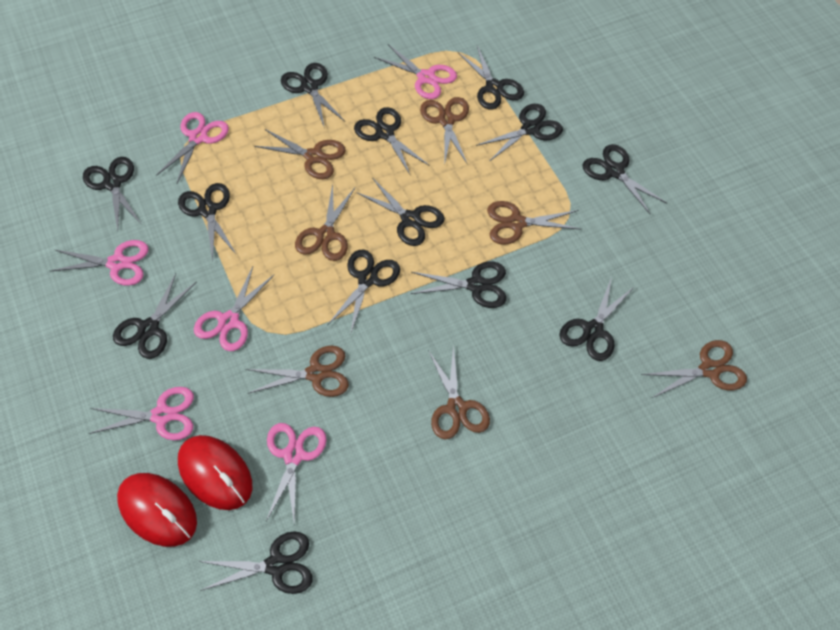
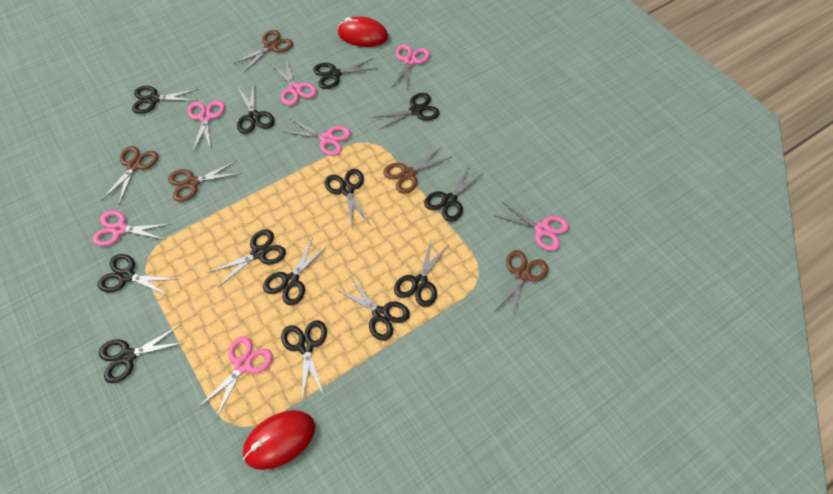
brown scissors: [246,345,349,397] [254,129,346,179] [295,184,355,261] [420,97,469,166] [428,344,490,439] [487,201,582,245] [641,340,747,398] = 7 -> [102,146,158,204] [168,161,241,202] [233,30,293,72] [383,147,452,194] [494,250,548,322] = 5
pink scissors: [51,240,149,286] [89,387,194,440] [156,112,229,183] [194,267,274,351] [266,423,327,523] [374,44,457,99] = 6 -> [93,210,171,246] [188,100,225,152] [198,337,273,418] [271,59,317,106] [282,119,351,156] [392,45,430,91] [493,201,569,251] = 7

